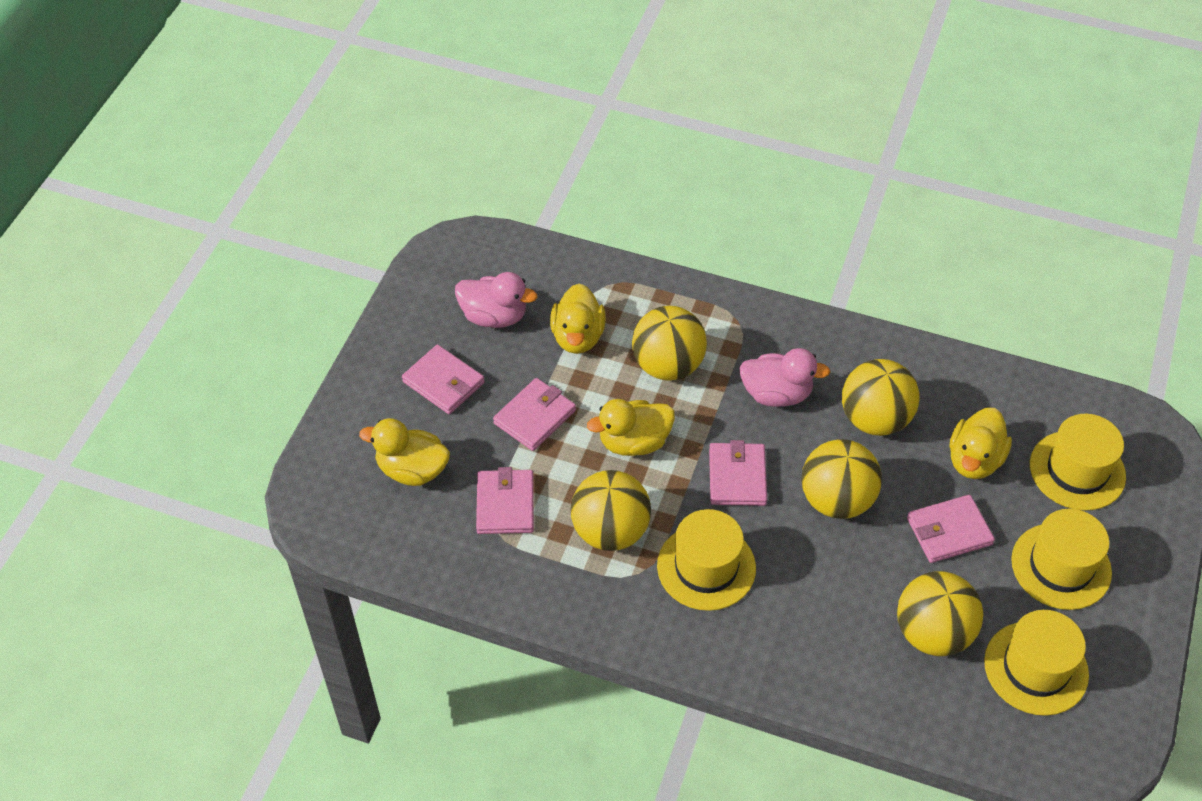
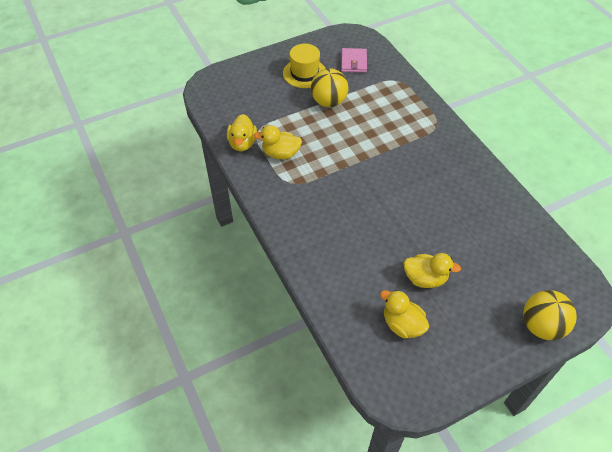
pink duck: [455,272,537,328] [739,348,830,407] = 2 -> none = 0
pink wallet: [402,345,485,414] [476,467,534,534] [493,378,576,451] [709,440,767,506] [907,495,995,563] = 5 -> [341,48,367,73] = 1
yellow ball: [571,470,651,551] [632,306,707,381] [802,439,882,519] [842,359,920,436] [897,571,983,656] = 5 -> [311,68,349,107] [523,290,577,340] = 2
yellow hat: [657,509,756,611] [984,610,1089,716] [1011,509,1112,610] [1030,414,1126,511] = 4 -> [283,44,326,88] = 1

